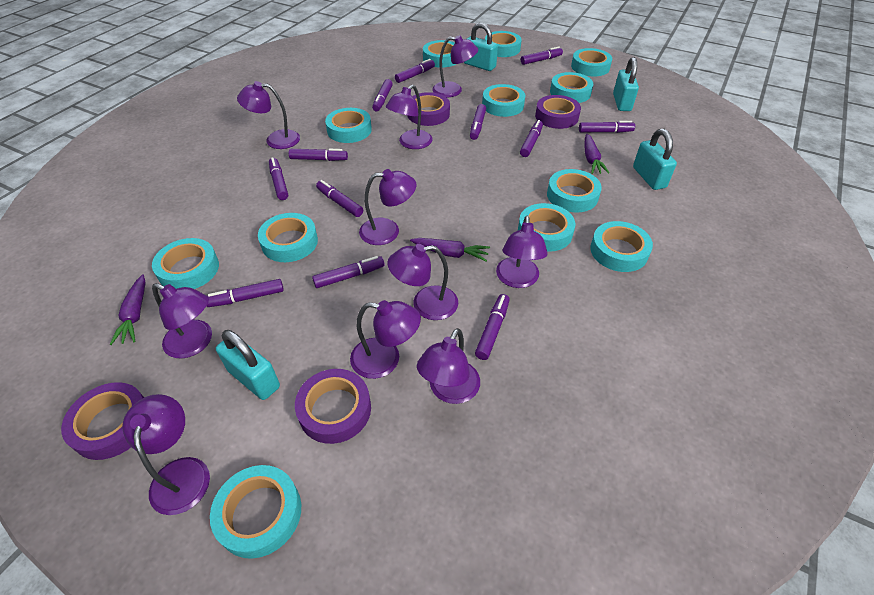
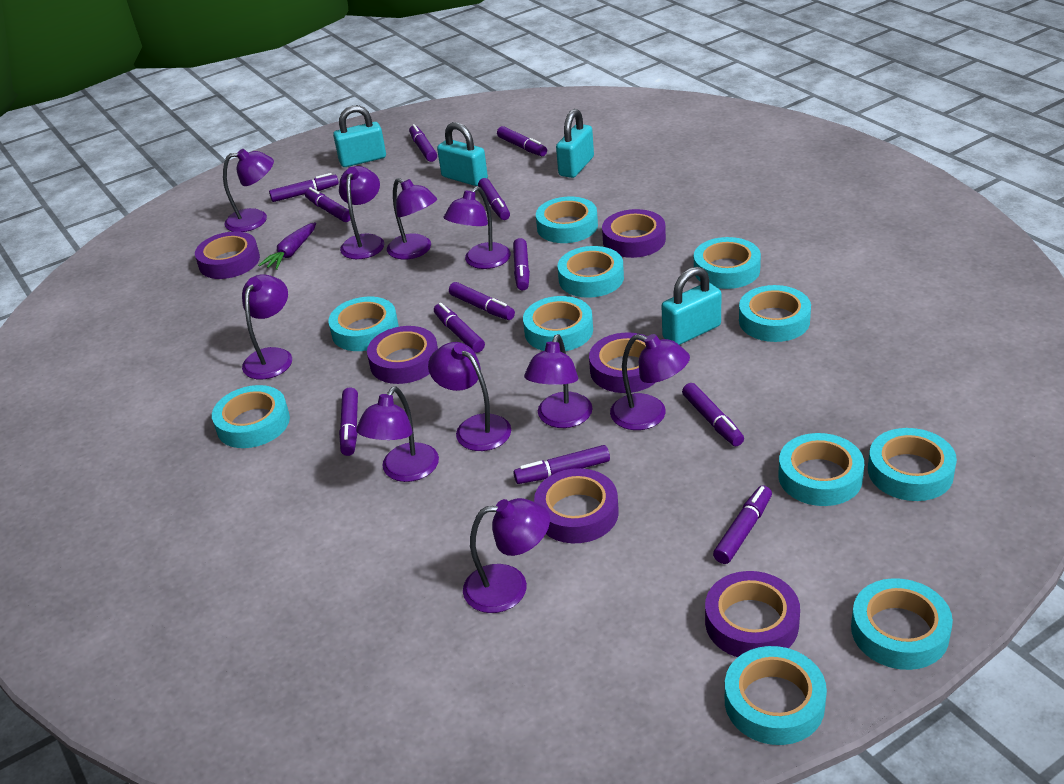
purple carrot: [110,274,146,345] [410,238,490,261] [584,134,609,174] = 3 -> [258,222,316,270] = 1
purple tape: [61,382,144,460] [295,369,371,444] [407,92,450,126] [535,95,581,129] = 4 -> [195,231,260,279] [367,326,438,384] [534,468,619,543] [589,333,656,393] [602,209,666,258] [705,571,800,657] = 6
turquoise tape: [152,238,219,289] [210,465,301,559] [258,213,318,262] [325,108,372,143] [423,40,456,68] [482,84,525,117] [485,31,522,57] [518,203,576,252] [547,169,602,213] [550,72,593,103] [571,48,612,77] [590,221,653,272] = 12 -> [212,385,290,448] [328,297,399,351] [523,296,593,351] [536,197,598,243] [558,246,624,298] [694,237,761,289] [725,646,827,745] [739,285,811,342] [778,433,864,506] [851,578,953,670] [868,428,957,501] = 11

